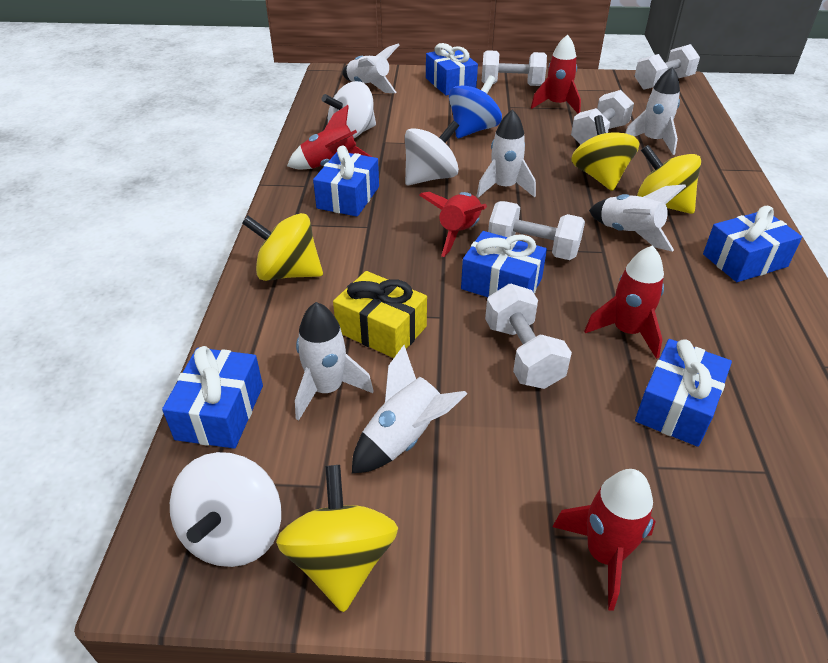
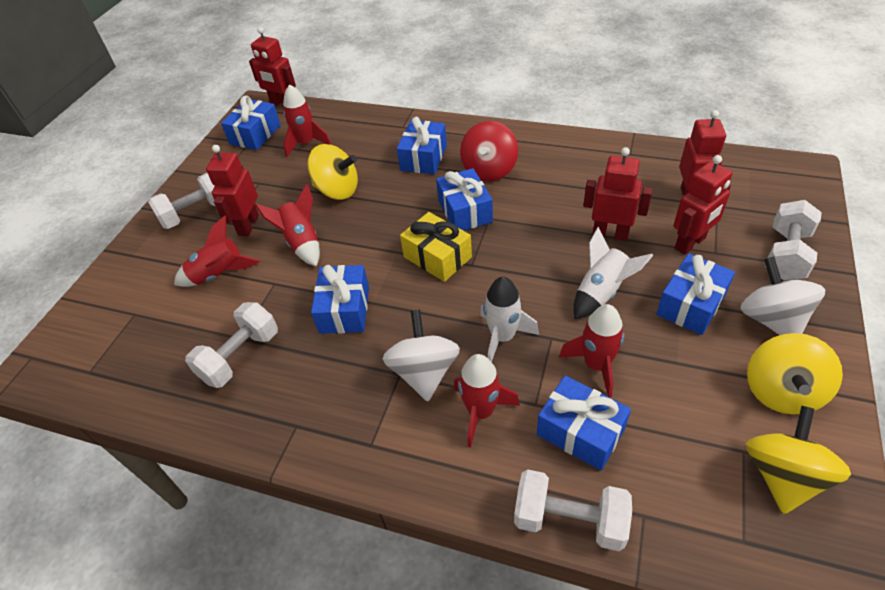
blue spinning top: [449,75,502,138] = 1 -> none = 0
red robot: none = 0 -> [206,145,259,236] [249,27,296,107] [583,147,653,241] [674,155,733,255] [679,110,726,195] = 5
red spinning top: none = 0 -> [460,121,518,181] = 1
white dumbbell: [482,50,547,86] [485,284,572,389] [488,201,585,260] [571,90,634,145] [634,44,700,90] = 5 -> [148,173,215,229] [185,302,278,388] [514,469,632,551] [768,200,822,280] = 4
white rocket: [295,302,374,420] [343,44,399,93] [352,345,467,474] [476,109,536,198] [589,184,686,252] [625,67,680,155] = 6 -> [480,277,539,362] [573,227,654,319] = 2
white spinning top: [170,452,281,567] [322,81,376,138] [405,121,459,185] = 3 -> [383,310,460,402] [740,257,826,335] = 2
yellow spinning top: [242,213,323,281] [276,465,398,612] [571,115,640,191] [637,145,701,214] = 4 -> [307,144,358,200] [746,406,851,514] [747,333,843,415] = 3

